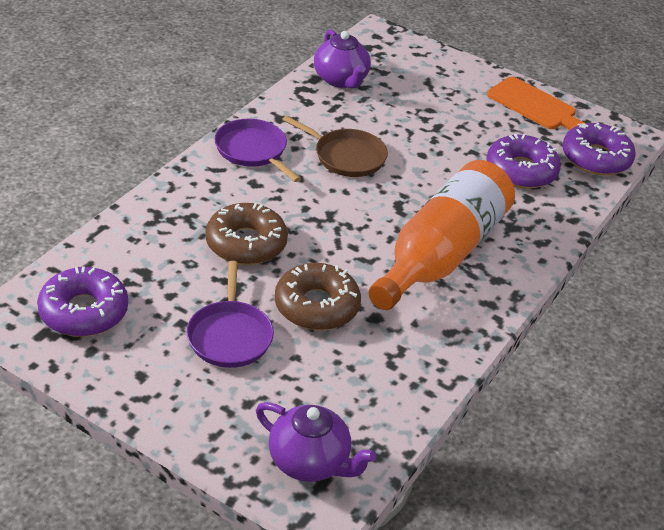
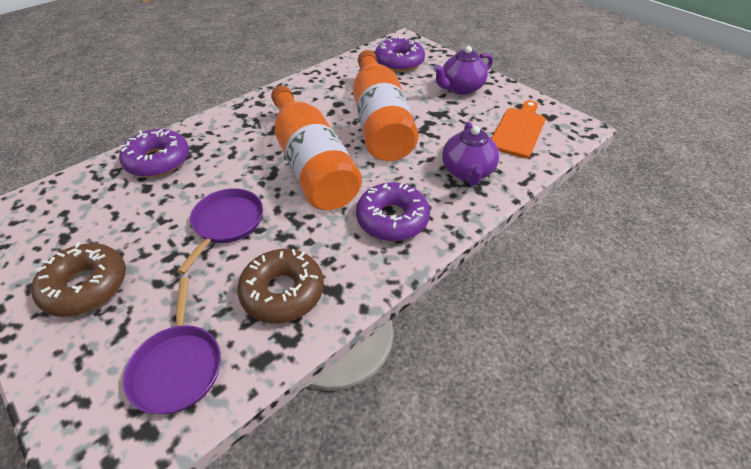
brown pan: [282,116,388,177] = 1 -> none = 0
orange bottle: [368,160,515,310] = 1 -> [271,86,362,210] [353,50,419,161] = 2

